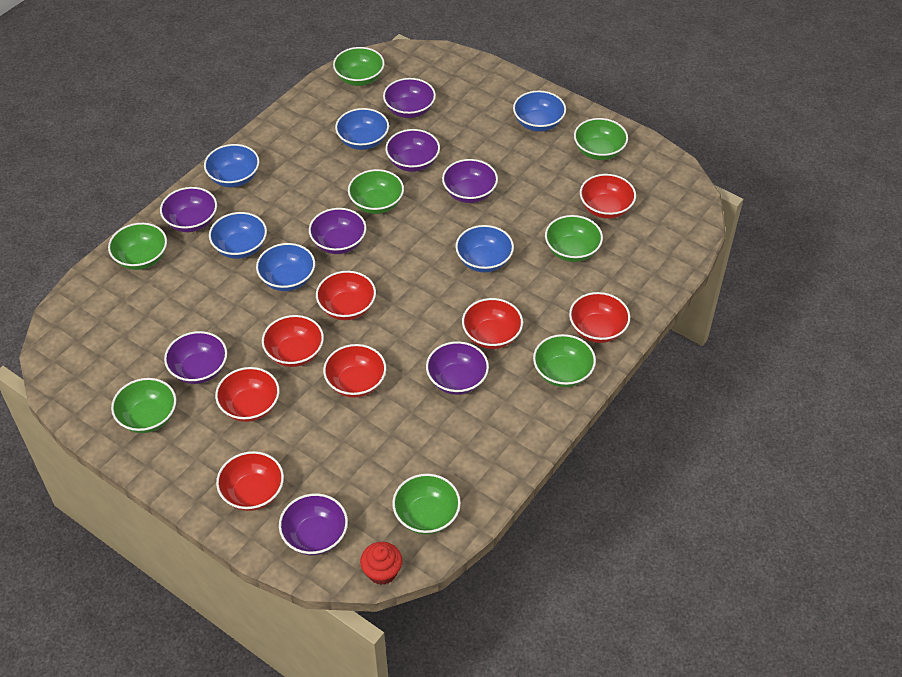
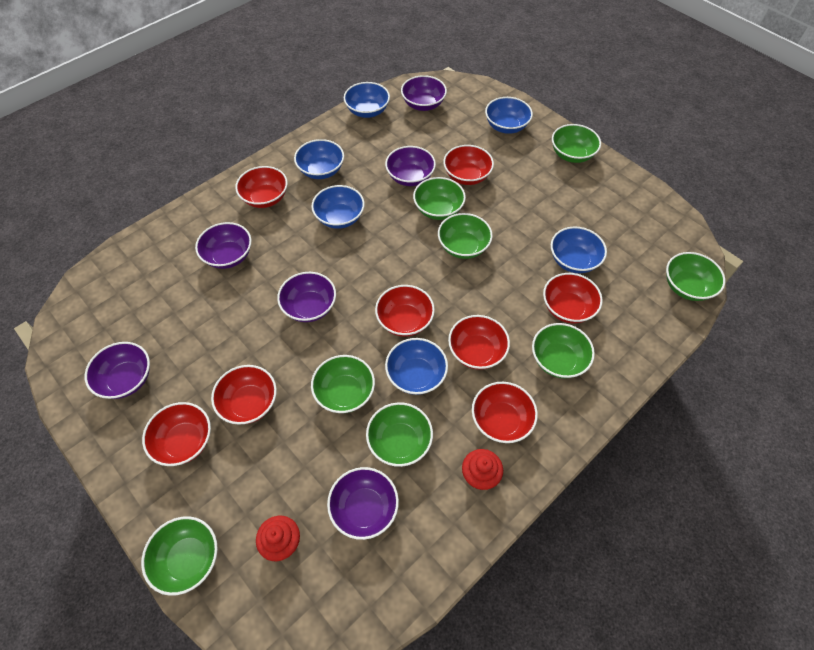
purple bowl: [160,187,217,232] [164,331,227,384] [279,493,348,555] [309,208,366,254] [383,78,436,118] [385,129,440,172] [426,341,489,395] [442,159,498,203] = 8 -> [85,342,150,399] [195,222,251,269] [277,272,336,322] [327,467,399,540] [385,146,436,186] [401,75,447,111] = 6
red cupcake: [360,542,402,585] = 1 -> [256,516,300,561] [462,449,503,490] = 2

